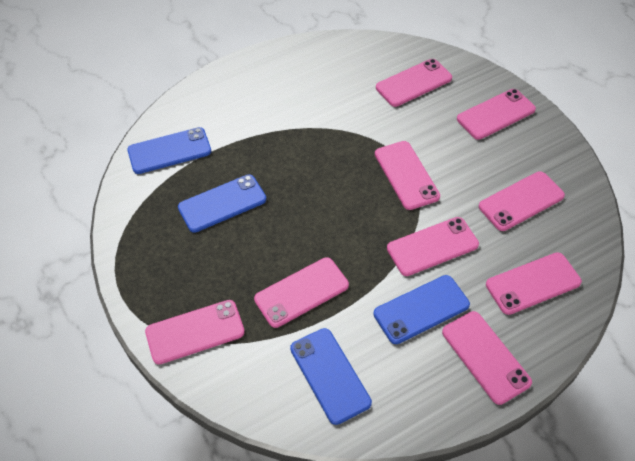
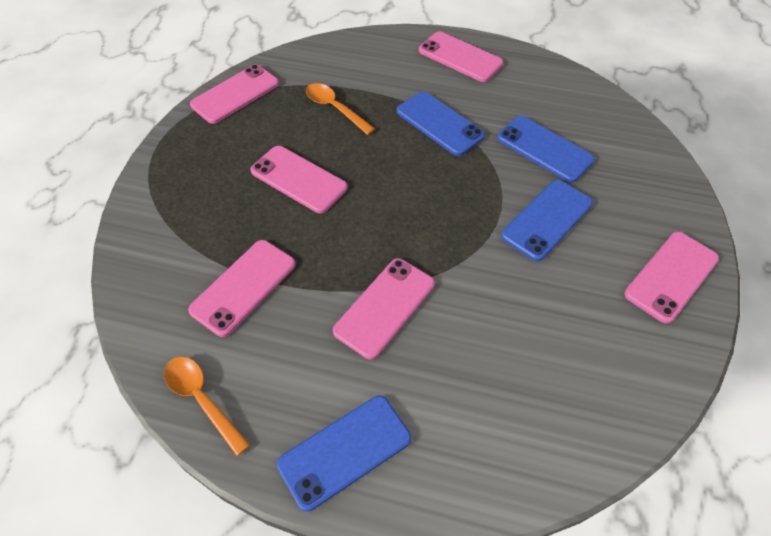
orange spoon: none = 0 -> [164,357,250,456] [306,83,375,135] = 2
pink phone: [145,300,245,364] [254,257,349,328] [375,141,440,210] [376,59,452,107] [387,217,479,276] [442,311,532,405] [457,89,536,140] [479,171,565,231] [486,252,582,315] = 9 -> [188,240,296,337] [190,64,279,124] [250,146,348,213] [333,258,435,360] [419,31,503,82] [624,232,719,324] = 6

